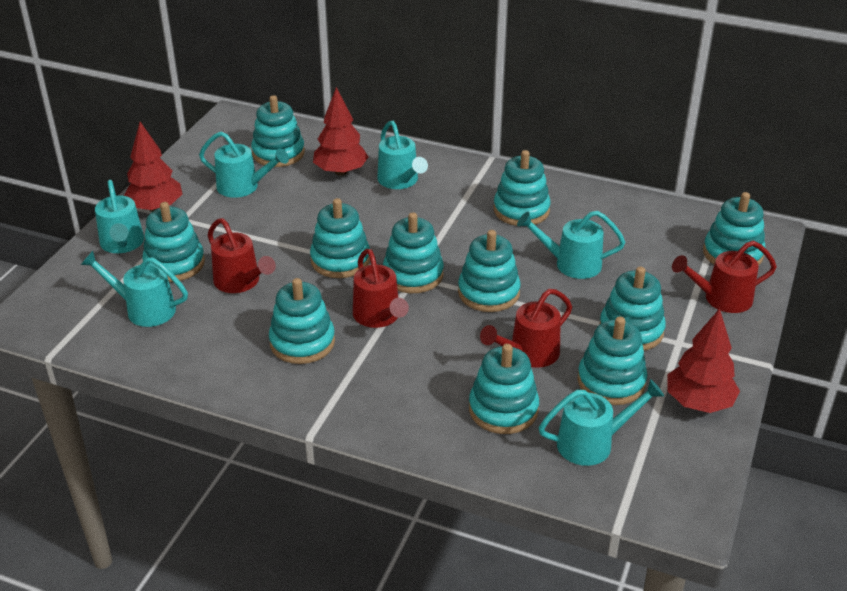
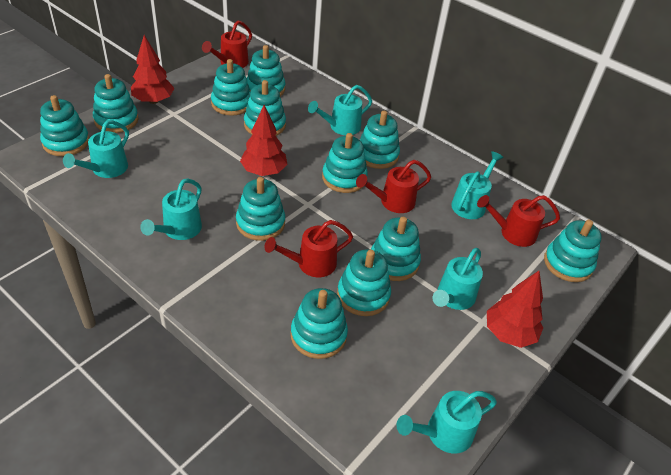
turquoise stacking toy: [142,202,205,282] [251,95,305,167] [269,278,335,364] [310,198,370,278] [383,212,444,293] [458,230,521,312] [469,344,539,434] [494,150,551,226] [577,316,647,405] [599,267,666,351] [703,192,765,266] = 11 -> [40,95,89,156] [93,74,139,133] [211,59,250,116] [236,177,285,241] [244,80,286,136] [247,45,285,97] [291,288,348,359] [322,133,368,193] [337,249,391,316] [360,111,400,169] [371,217,421,281] [544,220,602,282] = 12

